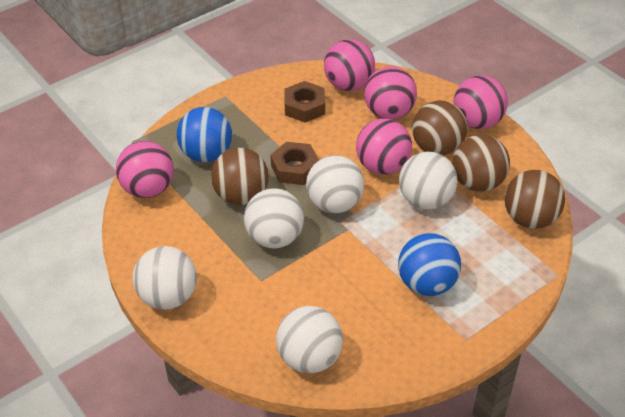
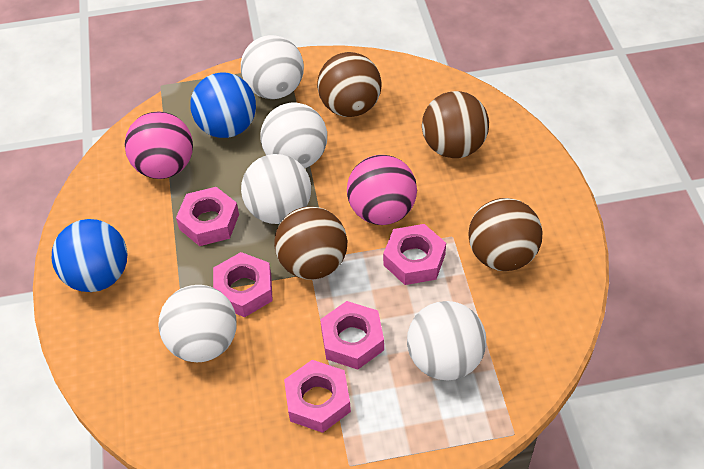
brown nut: [270,142,319,185] [284,81,325,123] = 2 -> none = 0
pink ball: [116,141,174,198] [324,39,375,91] [356,119,412,175] [364,66,417,120] [454,75,508,129] = 5 -> [124,112,193,179] [347,155,417,225] = 2
pink nut: none = 0 -> [176,187,239,246] [213,252,273,317] [284,360,351,433] [320,301,384,369] [383,224,446,285] = 5

